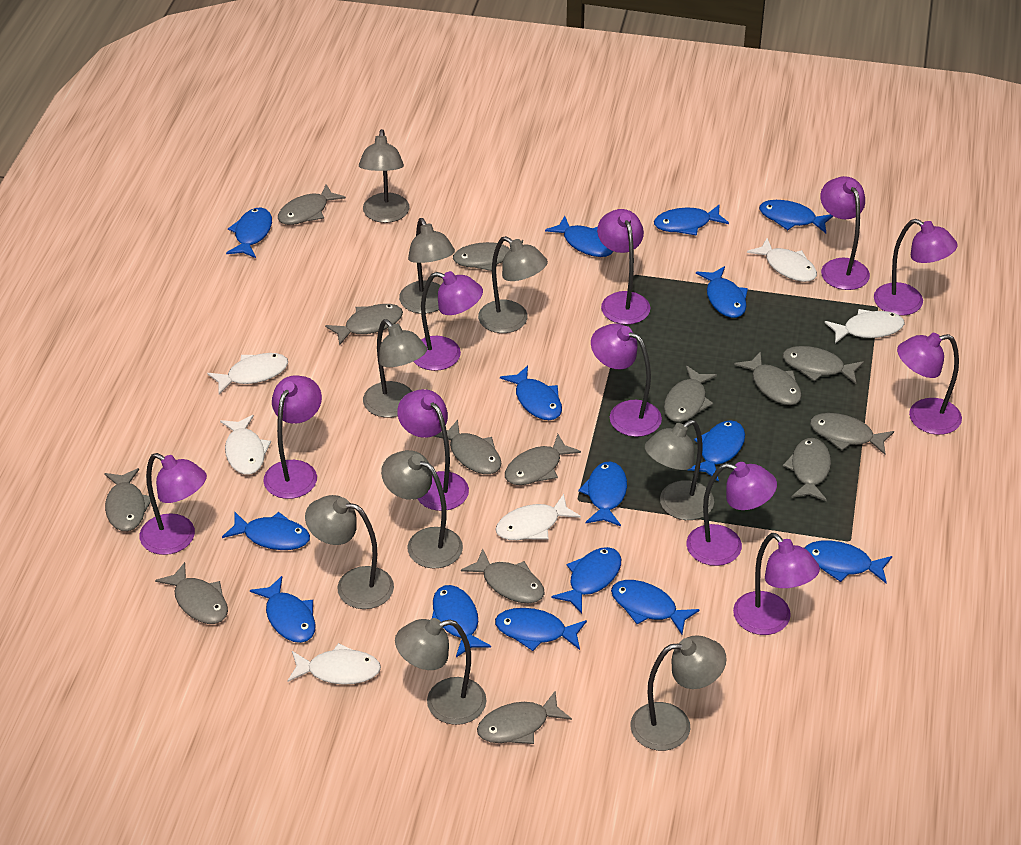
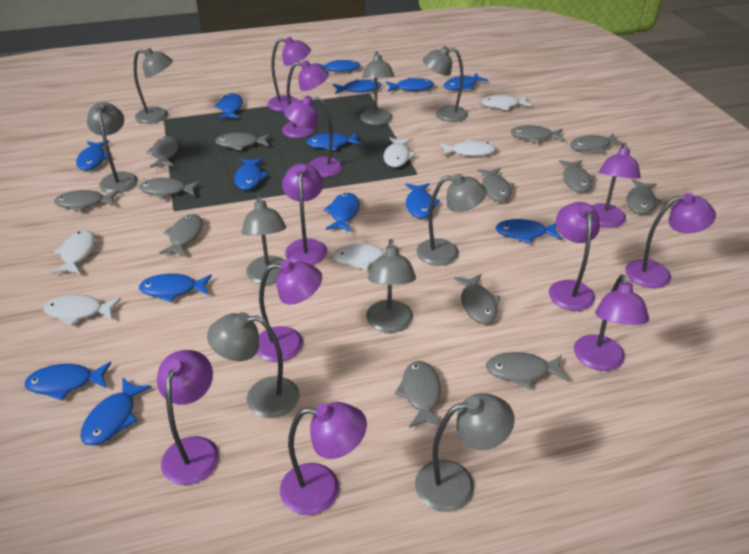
blue fish: [222,512,310,550] [226,208,272,258] [250,576,316,643] [432,585,491,657] [495,608,587,651] [500,365,562,420] [545,216,613,257] [551,547,621,614] [578,462,627,526] [611,580,700,634] [654,204,729,236] [688,420,745,482] [696,266,748,318] [759,200,833,233] [805,540,892,583] = 15 -> [25,362,111,400] [76,140,110,171] [80,377,152,445] [139,274,212,302] [214,93,243,119] [234,158,268,190] [306,133,362,151] [315,60,360,72] [323,193,360,232] [333,80,381,94] [386,78,434,92] [405,183,440,219] [444,73,488,90] [496,219,562,243] = 14
grey fish: [104,468,151,531] [155,562,228,624] [278,184,346,225] [325,304,403,346] [433,419,501,474] [453,240,523,271] [461,549,545,603] [477,691,572,744] [505,434,581,485] [664,366,717,422] [734,351,802,405] [783,346,864,384] [783,438,831,501] [810,413,894,455] = 14 -> [54,190,119,212] [139,178,201,199] [146,136,179,168] [159,214,203,257] [215,133,270,151] [395,361,441,428] [454,274,500,324] [477,168,514,202] [486,352,569,389] [510,125,565,143] [559,160,596,192] [570,134,623,153] [627,179,663,214] = 13

